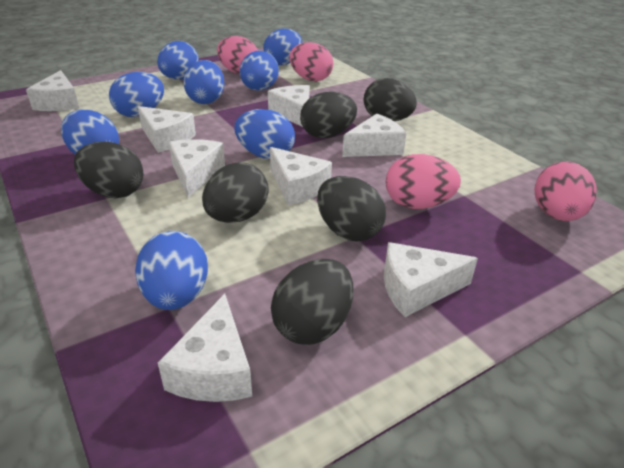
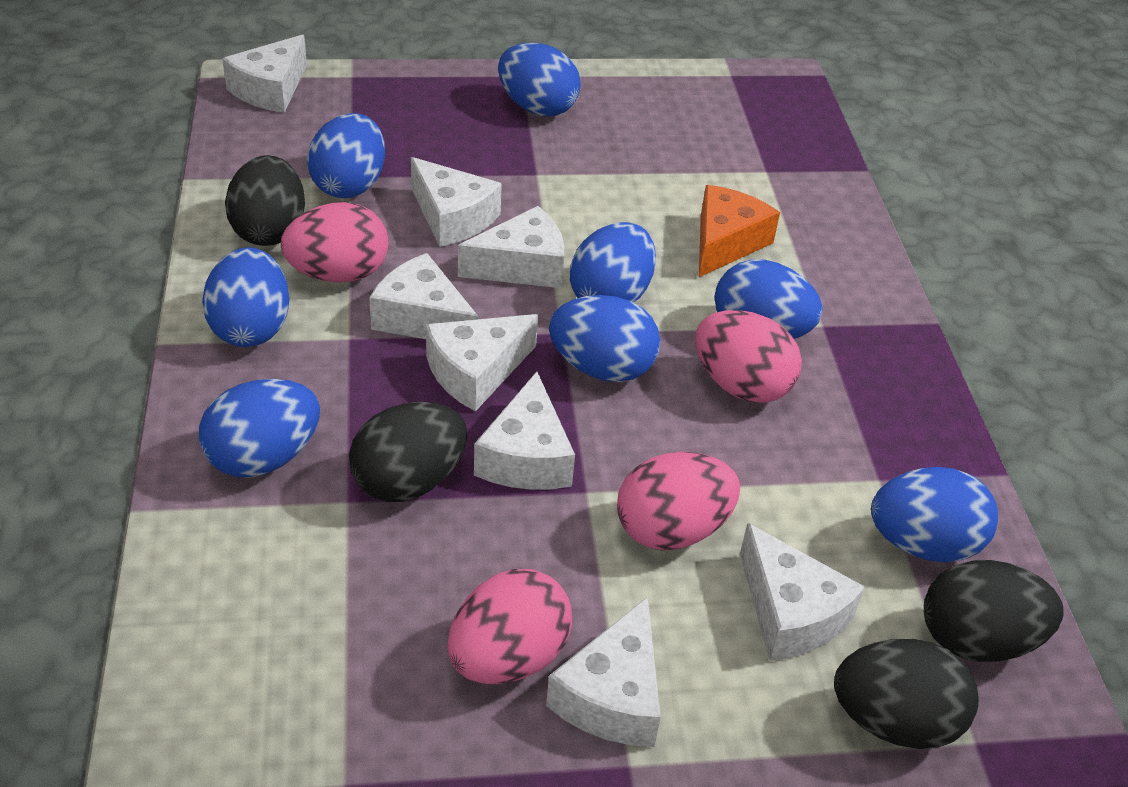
black egg: [74,142,143,199] [202,162,269,223] [271,259,353,345] [300,92,357,138] [317,176,386,241] [364,78,417,121] = 6 -> [225,155,305,246] [349,402,467,502] [834,639,979,749] [924,560,1064,662] = 4
orange cheese: none = 0 -> [699,185,780,277] = 1

